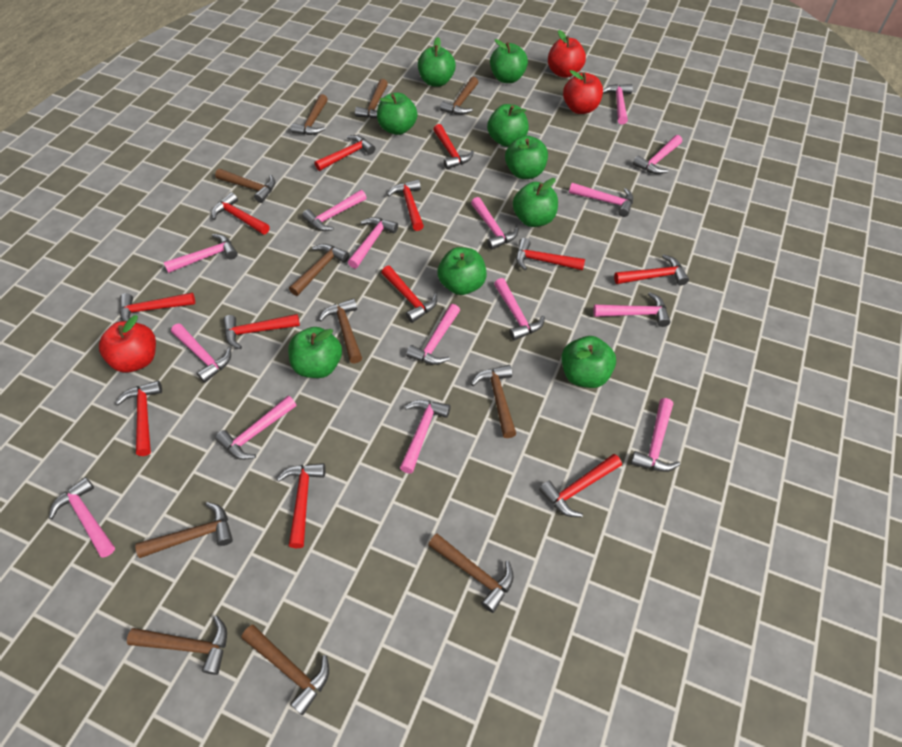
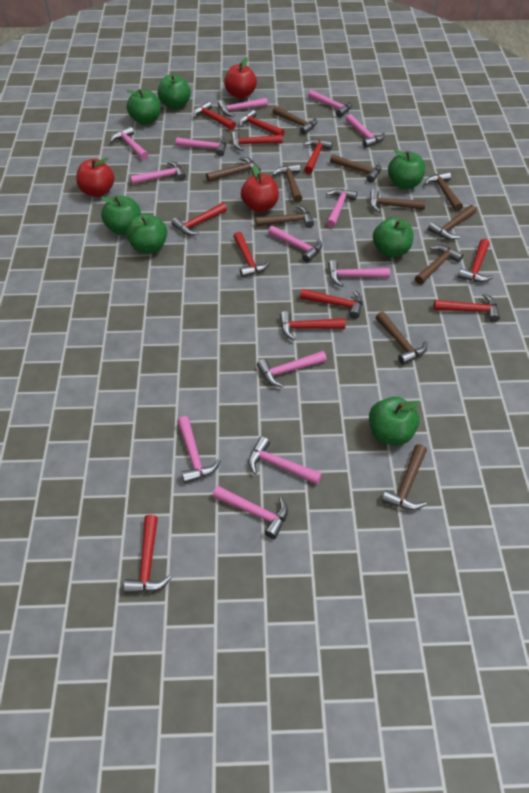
green apple: [288,327,342,378] [377,93,417,135] [418,37,456,87] [437,247,487,295] [487,104,529,147] [490,39,528,83] [505,136,548,179] [513,178,558,227] [561,336,616,388] = 9 -> [101,196,141,235] [126,214,167,254] [127,89,161,125] [157,74,191,109] [369,397,420,445] [373,217,414,257] [388,149,425,189] = 7
pink hammer: [49,477,115,558] [164,234,238,273] [171,323,231,383] [215,396,296,460] [302,190,367,231] [348,217,398,269] [400,400,451,474] [406,304,460,365] [471,197,519,250] [494,278,545,341] [569,183,633,217] [593,292,670,327] [603,84,633,125] [631,398,680,472] [633,135,682,174] = 15 -> [110,126,148,160] [130,161,186,185] [176,136,227,157] [177,416,221,484] [212,486,288,539] [218,98,268,117] [248,437,322,485] [257,351,327,388] [268,226,322,263] [308,90,353,117] [326,189,357,228] [328,260,390,287] [346,114,385,148] = 13
red hammer: [116,381,162,456] [120,293,195,321] [212,192,270,235] [223,314,300,349] [277,463,326,548] [314,135,375,171] [381,266,437,323] [387,179,424,231] [433,124,474,169] [516,238,585,270] [539,454,622,517] [614,254,689,286] = 12 -> [124,515,171,594] [171,203,227,236] [193,101,236,130] [231,131,282,151] [233,232,270,278] [239,109,285,137] [280,311,345,341] [300,289,363,319] [304,139,333,174] [434,293,500,322] [458,239,494,282] = 11

